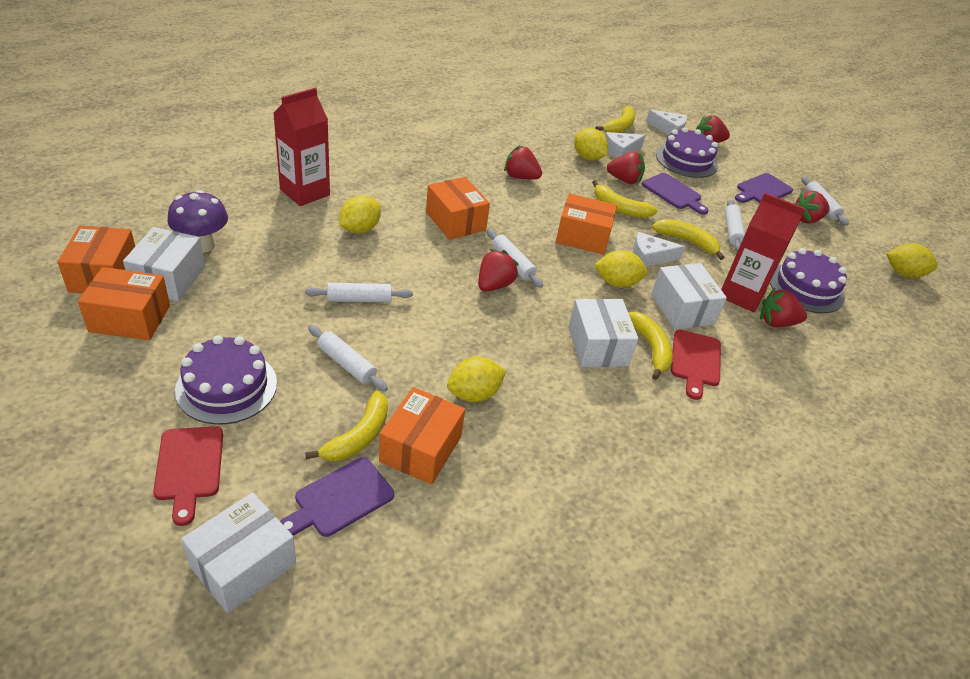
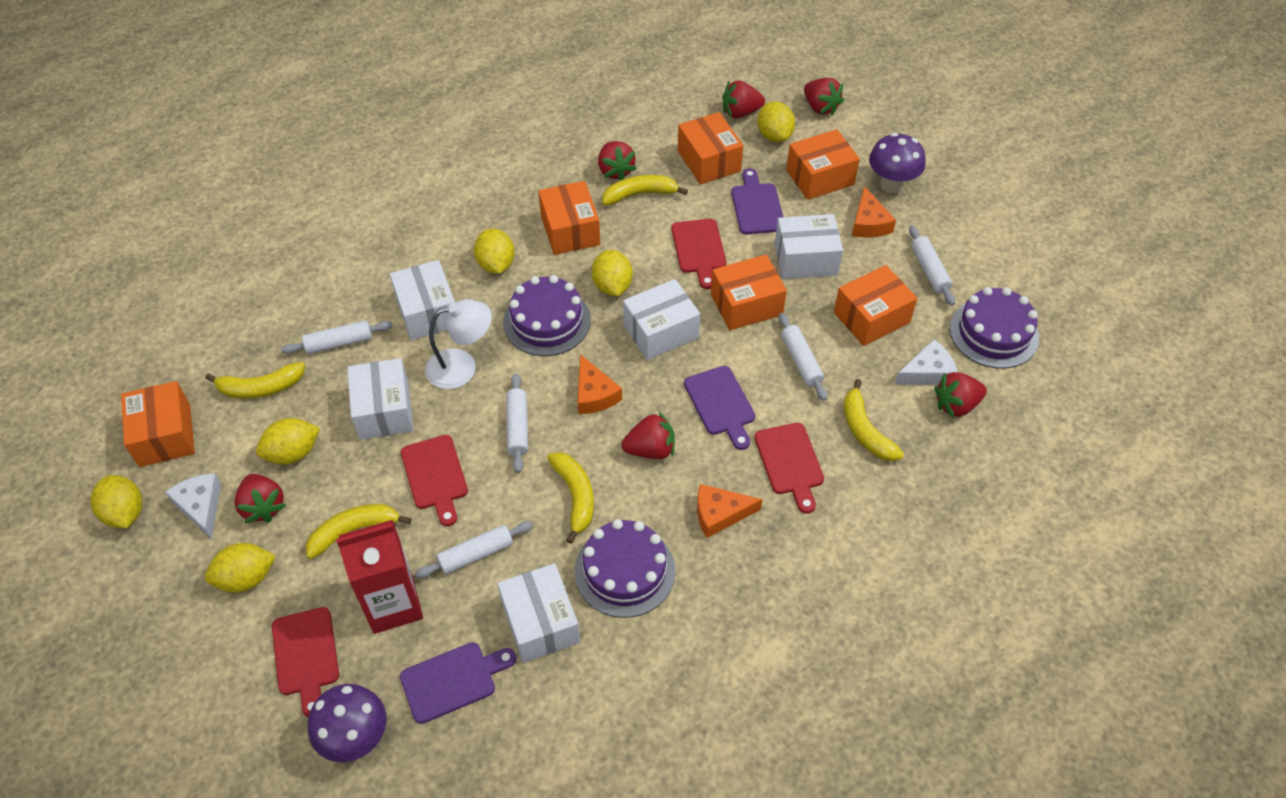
orange box: [58,226,135,293] [78,267,170,340] [379,387,465,485] [426,177,490,240] [556,193,617,255] = 5 -> [121,381,195,467] [538,181,600,255] [678,112,743,185] [711,255,787,330] [786,129,860,200] [834,265,918,346] = 6
orange cheese: none = 0 -> [577,354,622,414] [697,484,763,538] [852,186,896,238] = 3
purple mushroom: [167,190,228,253] = 1 -> [308,684,386,762] [869,133,926,193] = 2
red carton: [273,88,330,206] [721,193,805,312] = 2 -> [336,520,423,634] = 1
red cutting board: [153,426,223,526] [671,330,721,400] = 2 -> [272,607,339,718] [401,435,468,526] [671,219,726,289] [754,423,824,514] = 4
white box: [123,227,205,301] [181,492,296,613] [568,299,639,367] [651,263,727,330] = 4 -> [347,358,413,440] [390,260,455,340] [497,563,580,663] [623,279,700,360] [775,214,843,279] = 5
white cheese: [605,132,646,158] [633,232,685,267] [646,110,687,135] = 3 -> [165,473,221,540] [894,339,958,385] = 2
white lamp: none = 0 -> [425,299,492,389] = 1
yellow lemon: [339,196,381,233] [447,357,506,402] [574,128,608,161] [594,250,648,288] [886,243,938,278] = 5 -> [90,475,142,528] [205,543,276,593] [256,418,320,465] [474,229,515,274] [592,250,633,296] [757,101,795,142] = 6

